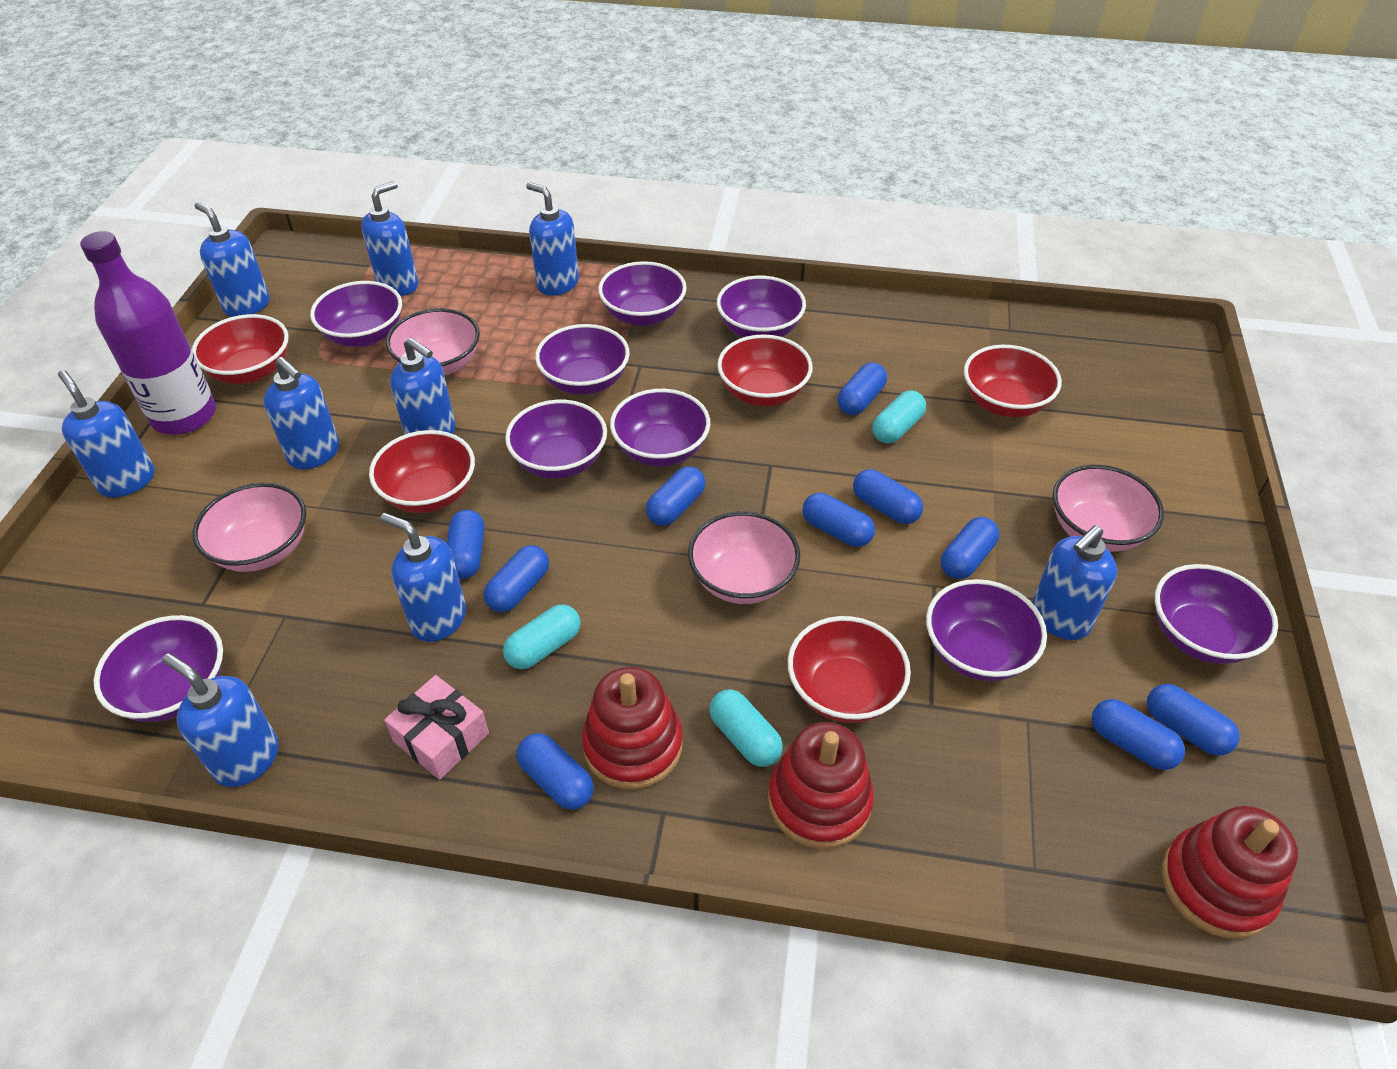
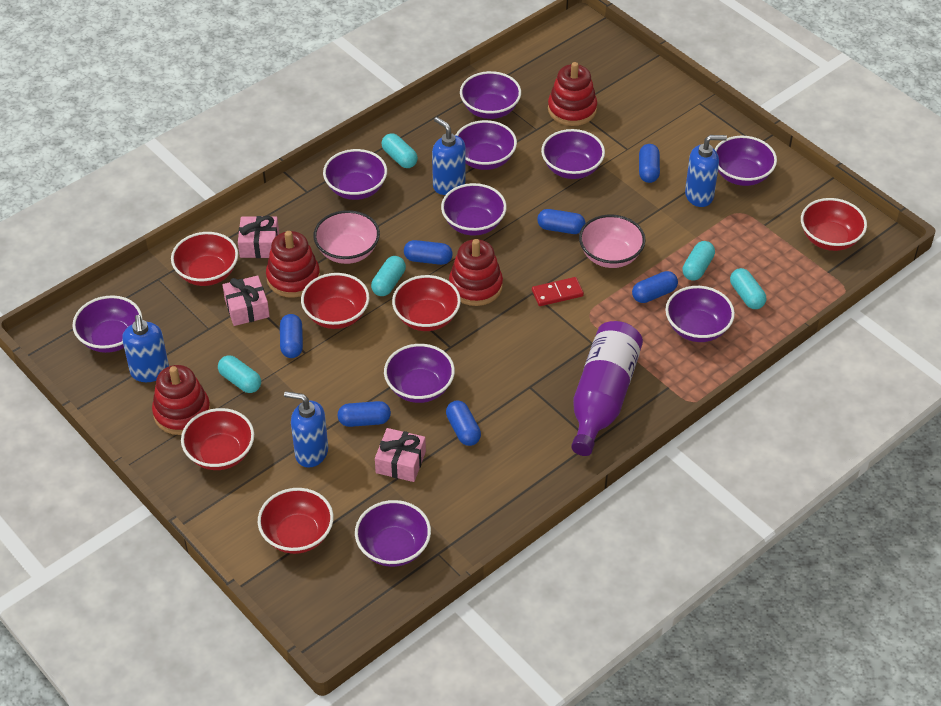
blue capsule: [446,510,484,579] [484,545,549,612] [516,733,594,810] [646,466,706,526] [802,493,875,547] [838,363,887,415] [853,469,923,524] [941,517,999,579] [1092,699,1185,770] [1147,684,1240,756] = 10 -> [280,314,303,358] [337,401,391,427] [404,240,453,265] [446,401,481,446] [537,209,585,234] [632,271,678,303] [639,144,660,183] = 7
blue soap dispenser: [58,370,155,498] [162,653,279,787] [195,202,270,317] [264,357,340,470] [361,181,418,296] [380,513,466,642] [390,337,456,435] [526,182,579,296] [1032,525,1117,640] = 9 -> [122,315,169,382] [284,391,328,468] [432,117,466,195] [685,135,727,207] = 4
pink bowl: [193,483,306,572] [386,308,480,376] [688,511,800,604] [1053,465,1164,552] = 4 -> [313,210,380,264] [579,215,646,268] = 2
pink gift: [384,675,489,780] = 1 -> [222,275,270,326] [238,216,279,258] [375,428,426,482] = 3
purple bowl: [93,615,223,722] [310,281,402,347] [505,400,607,479] [535,324,630,395] [598,261,687,326] [610,389,710,466] [717,276,806,337] [926,579,1047,681] [1155,564,1278,664] = 9 -> [72,295,142,353] [323,149,387,200] [355,500,431,567] [384,344,455,403] [441,183,507,236] [456,120,517,170] [460,71,521,119] [541,129,605,179] [665,286,735,342] [714,136,777,186] = 10
red bowl: [192,314,289,384] [369,430,475,513] [717,334,813,406] [788,616,911,723] [964,345,1062,417] = 5 -> [171,232,238,286] [181,408,254,470] [258,488,334,554] [301,273,369,329] [392,275,461,331] [801,198,867,251] = 6
red domino: none = 0 -> [532,277,584,306] = 1
red stacking toy: [582,667,683,789] [768,722,874,849] [1162,806,1298,939] = 3 -> [152,365,211,435] [266,231,320,298] [449,239,503,306] [548,62,597,126] = 4
turquoise capsule: [503,604,580,669] [709,690,783,767] [872,391,926,443] = 3 -> [218,355,261,393] [371,256,406,296] [381,133,418,168] [682,241,715,281] [730,268,766,309] = 5

